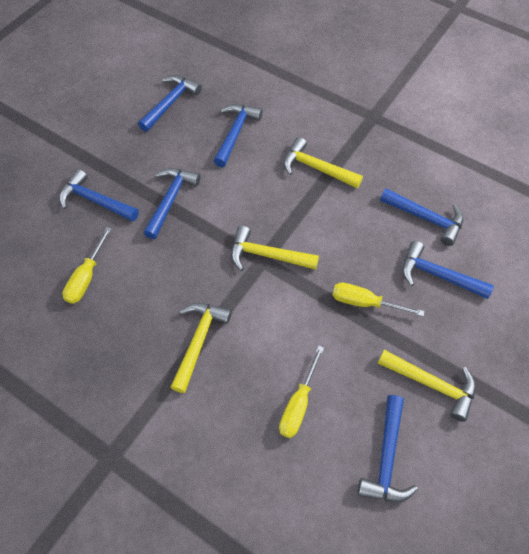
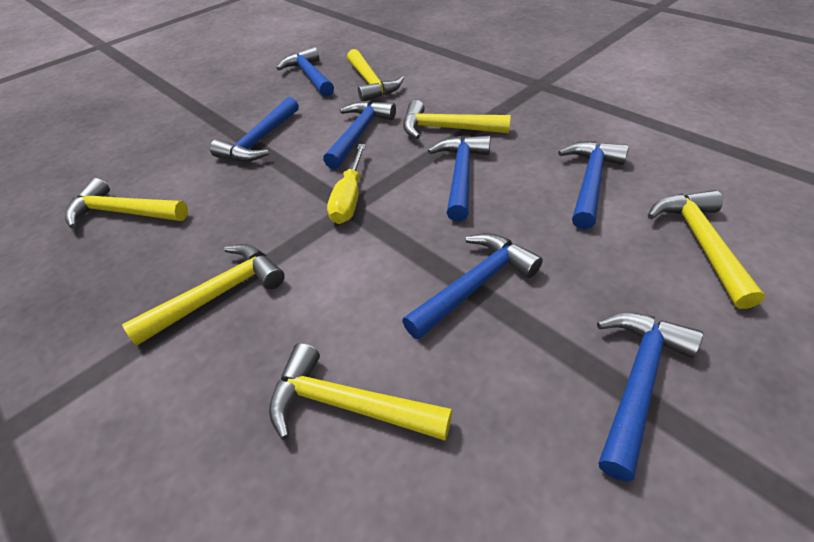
yellow hammer: [170,303,232,393] [231,226,319,271] [284,137,363,188] [378,350,476,422] = 4 -> [65,178,188,229] [122,244,285,346] [269,343,452,441] [347,49,404,101] [403,100,511,139] [648,190,765,309] = 6
yellow screwdriver: [63,227,112,304] [279,345,324,438] [332,283,425,316] = 3 -> [327,144,366,224] = 1

